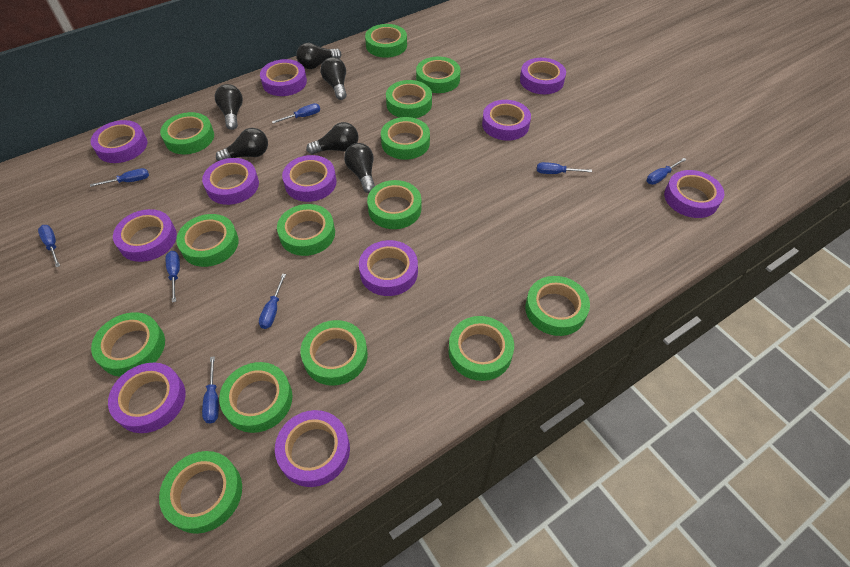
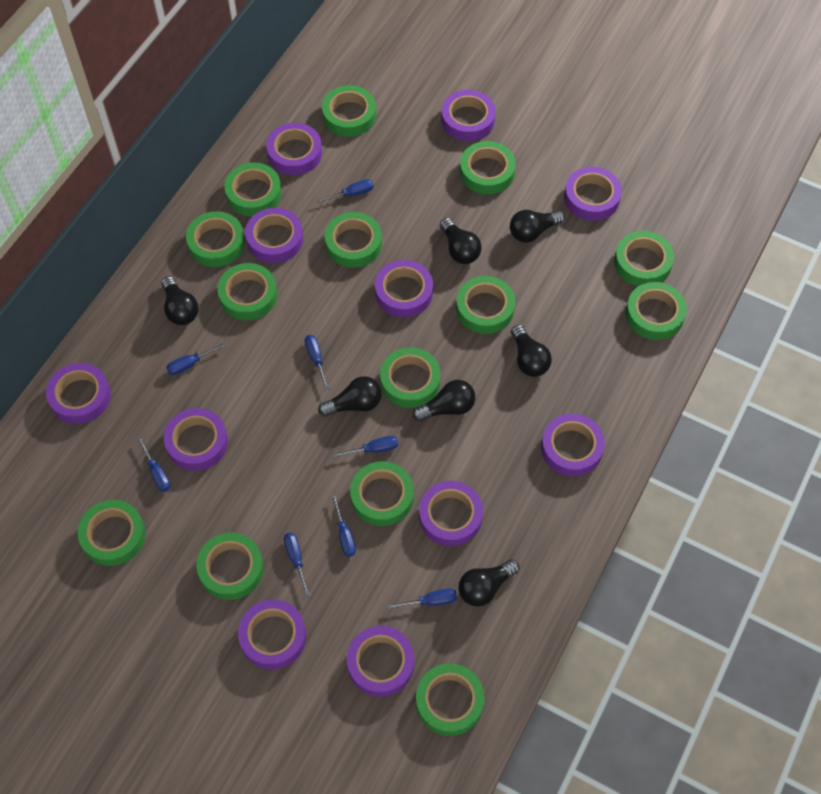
black light bulb: [215,84,243,130] [216,128,268,161] [296,43,341,69] [307,122,358,155] [320,57,347,100] [344,143,375,193] = 6 -> [161,276,198,325] [318,376,382,417] [412,380,475,422] [440,218,482,264] [459,559,519,607] [510,210,565,243] [511,325,552,377] = 7

